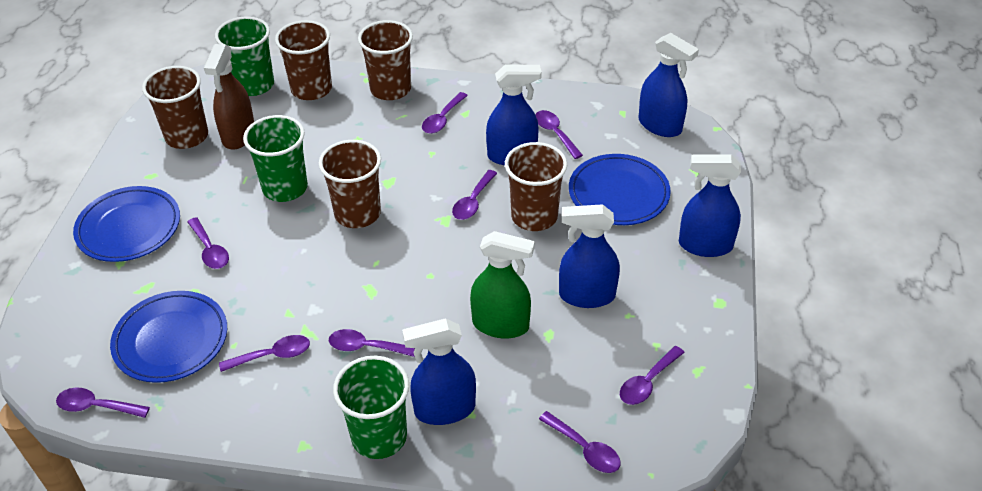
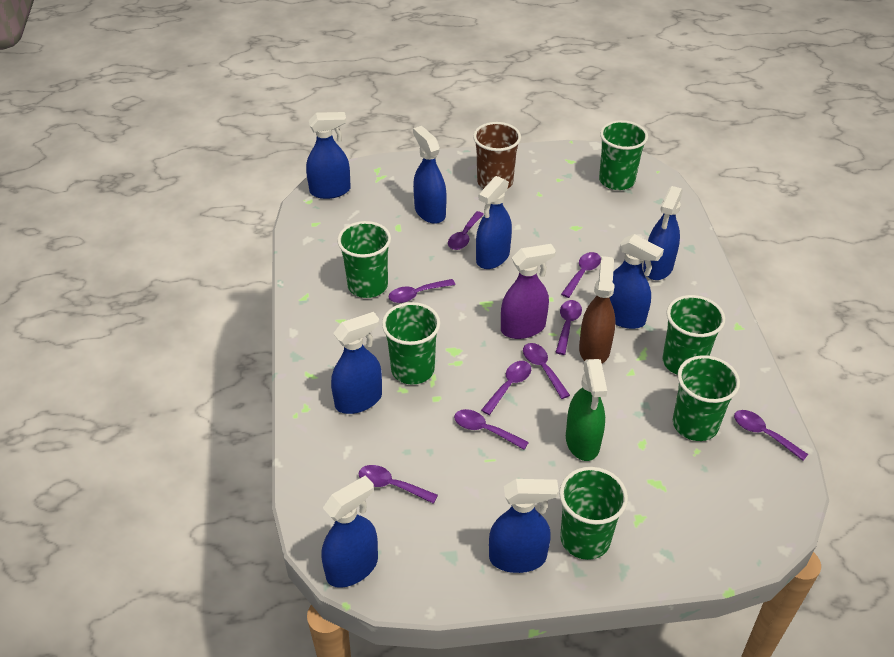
blue plate: [73,186,180,262] [110,291,227,383] [569,154,671,225] = 3 -> none = 0
blue spray bottle: [402,319,476,425] [486,65,542,165] [559,204,620,308] [638,33,699,137] [679,154,741,257] = 5 -> [306,112,351,199] [321,475,378,588] [331,312,382,414] [413,126,447,224] [476,176,512,269] [489,479,559,573] [610,234,664,329] [643,186,683,280] = 8
brown cup: [142,66,208,149] [275,20,332,100] [319,140,381,228] [358,20,413,100] [505,142,567,231] = 5 -> [473,122,521,189] = 1
green cup: [215,16,274,96] [243,115,308,202] [333,356,409,459] = 3 -> [337,221,391,298] [382,302,440,384] [559,467,628,560] [599,120,648,190] [662,295,725,375] [673,355,740,441] = 6
purple spray bottle: none = 0 -> [501,244,556,339] = 1

